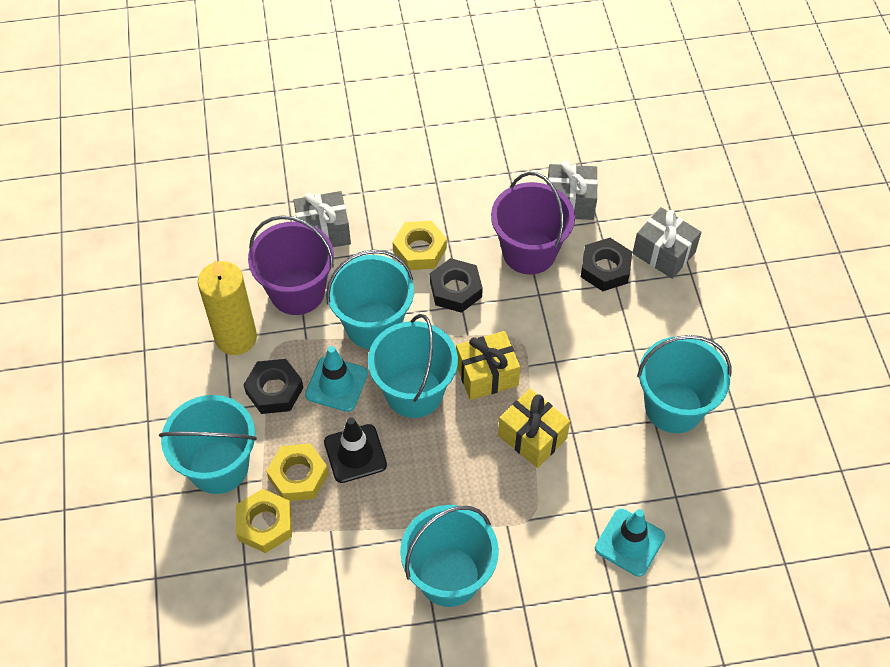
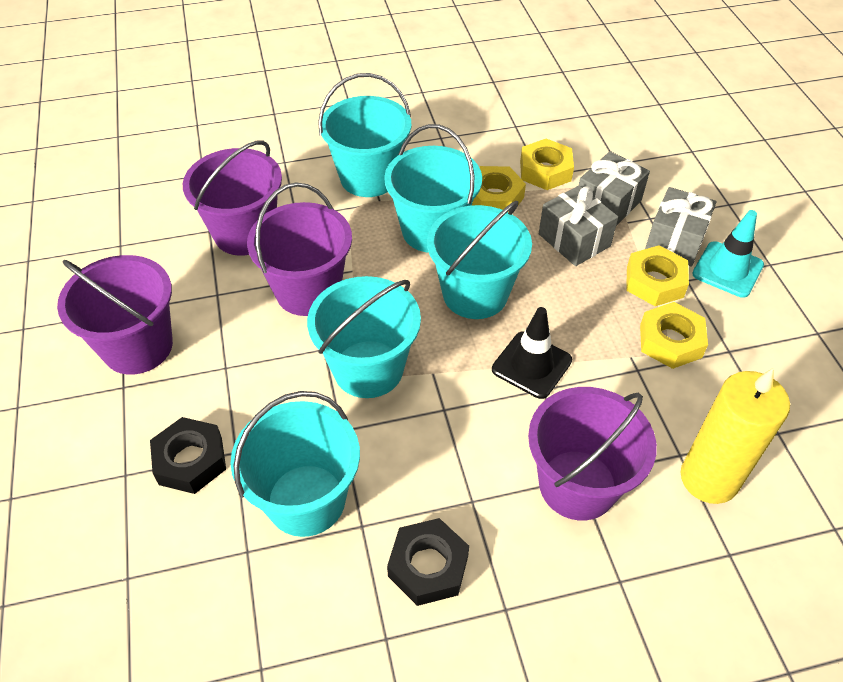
black nut: [243,359,303,414] [430,258,483,313] [581,238,632,291] = 3 -> [150,417,226,494] [387,518,469,606] = 2
purple bucket: [248,215,334,315] [491,172,575,275] = 2 -> [57,255,173,375] [183,140,282,256] [247,182,352,316] [528,387,657,520] = 4
turquoise traffic cone: [305,346,368,412] [595,509,665,577] = 2 -> [692,210,764,298] = 1
yellow gift: [456,331,520,400] [498,389,570,468] = 2 -> none = 0
yellow nut: [236,489,292,553] [266,443,328,501] [392,221,447,270] = 3 -> [472,166,526,212] [520,139,574,190] [626,245,689,306] [640,302,708,369] = 4

